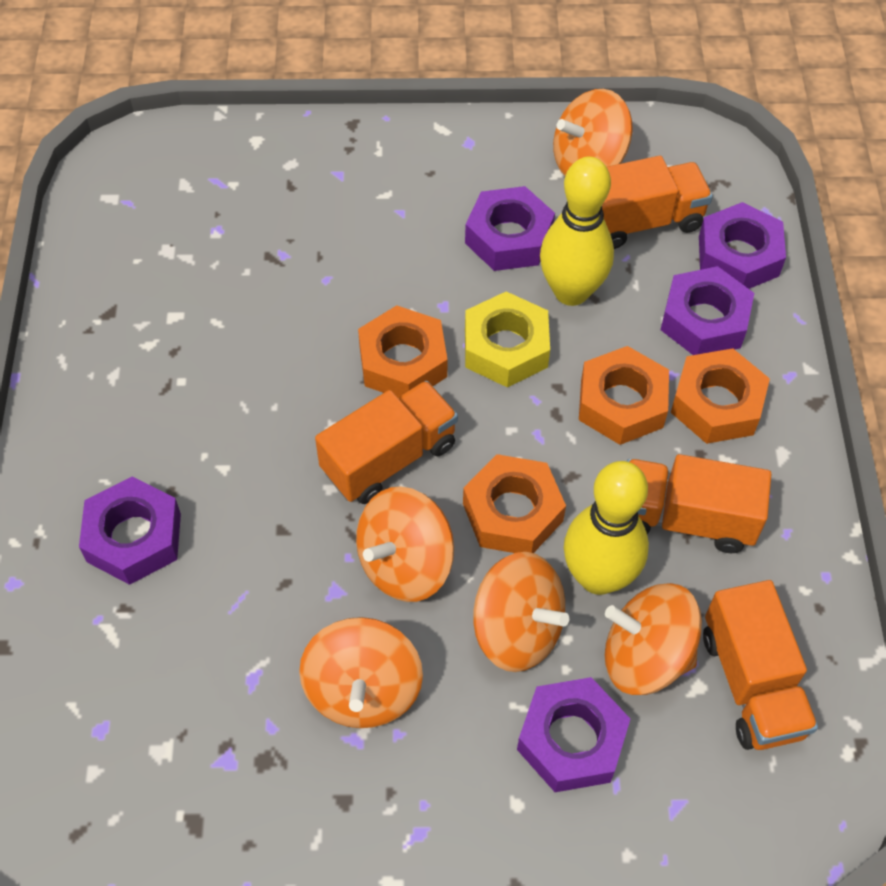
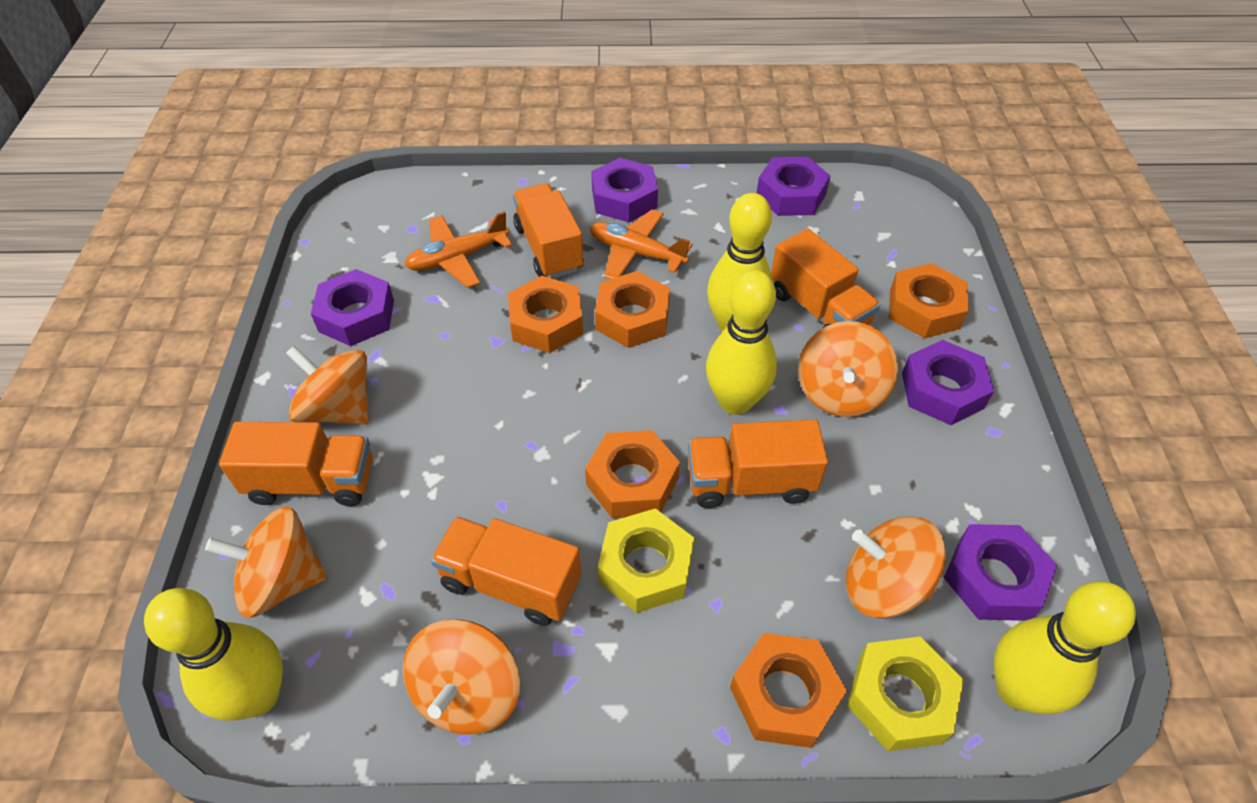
orange nut: [358,305,448,398] [463,454,566,553] [579,346,669,445] [670,348,770,444] = 4 -> [508,276,583,353] [585,430,680,518] [595,271,670,348] [730,633,847,748] [889,263,968,338] = 5
orange plane: none = 0 -> [405,211,512,288] [590,209,693,279] = 2
orange truck: [315,381,458,504] [602,156,713,249] [627,454,771,553] [703,580,818,750] = 4 -> [219,422,373,506] [430,516,582,626] [513,183,584,279] [688,419,828,508] [771,229,880,328] = 5
yellow bowling pin: [540,156,614,306] [564,461,649,595] = 2 -> [144,588,283,721] [706,270,777,415] [707,193,772,332] [994,581,1136,714] = 4
yellow nut: [465,291,550,387] = 1 -> [598,508,694,613] [847,637,964,751] = 2

